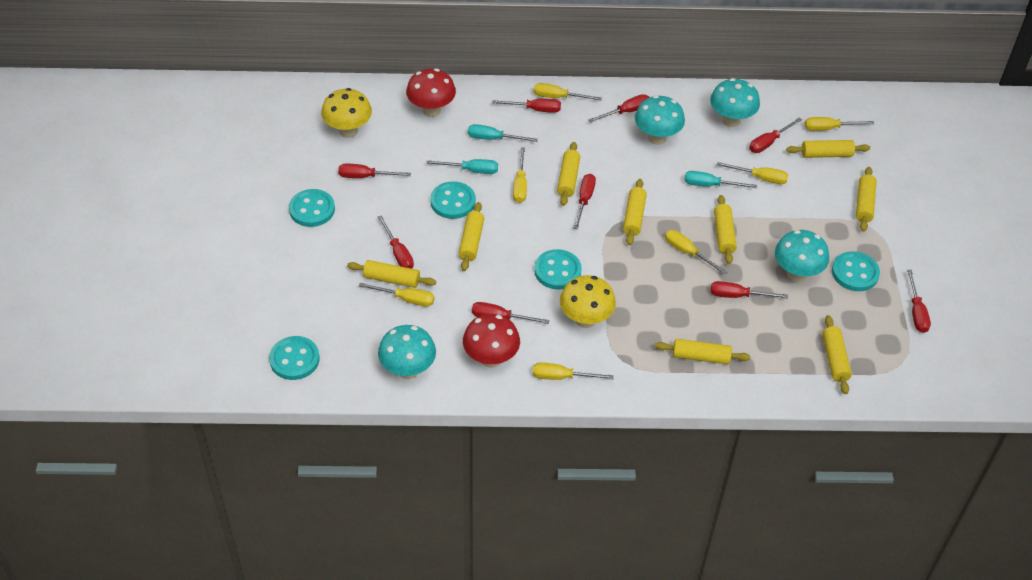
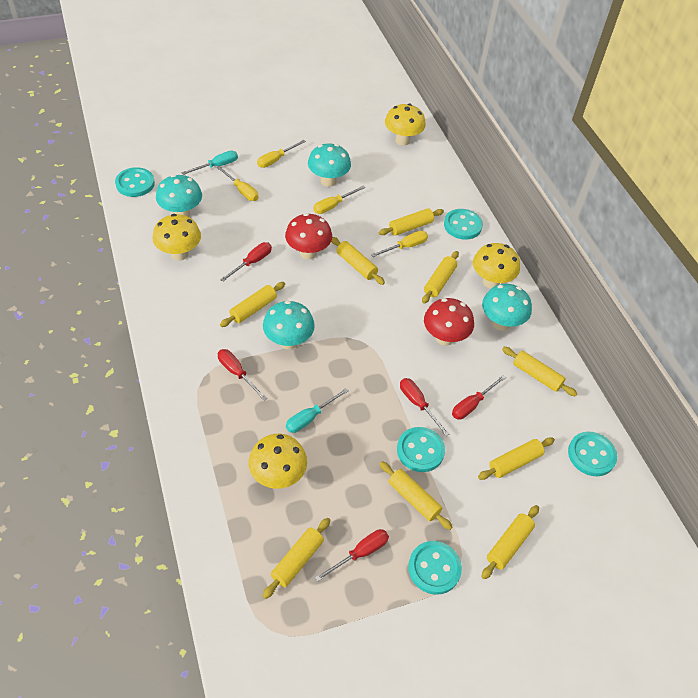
red screwdriver: [338,163,411,178] [378,215,414,269] [472,302,549,324] [492,99,561,113] [573,174,596,229] [589,94,650,122] [711,281,788,299] [749,117,802,153] [907,270,931,333] = 9 -> [218,349,267,401] [220,242,272,282] [315,529,389,582] [400,378,449,436] [452,375,506,420] = 5
turquoise screwdriver: [426,159,498,174] [468,124,538,142] [684,171,757,188] = 3 -> [181,151,238,175] [286,388,349,433] = 2
yellow mushroom: [321,88,372,138] [560,275,616,328] = 2 -> [152,214,201,261] [249,434,307,489] [385,104,426,146] [473,243,520,288] = 4
yellow screwdriver: [359,283,434,307] [513,148,527,203] [533,362,614,380] [534,83,602,101] [665,230,727,275] [717,162,788,184] [805,117,874,131] = 7 -> [216,166,259,201] [257,140,306,168] [313,186,365,214] [371,231,428,257] = 4

